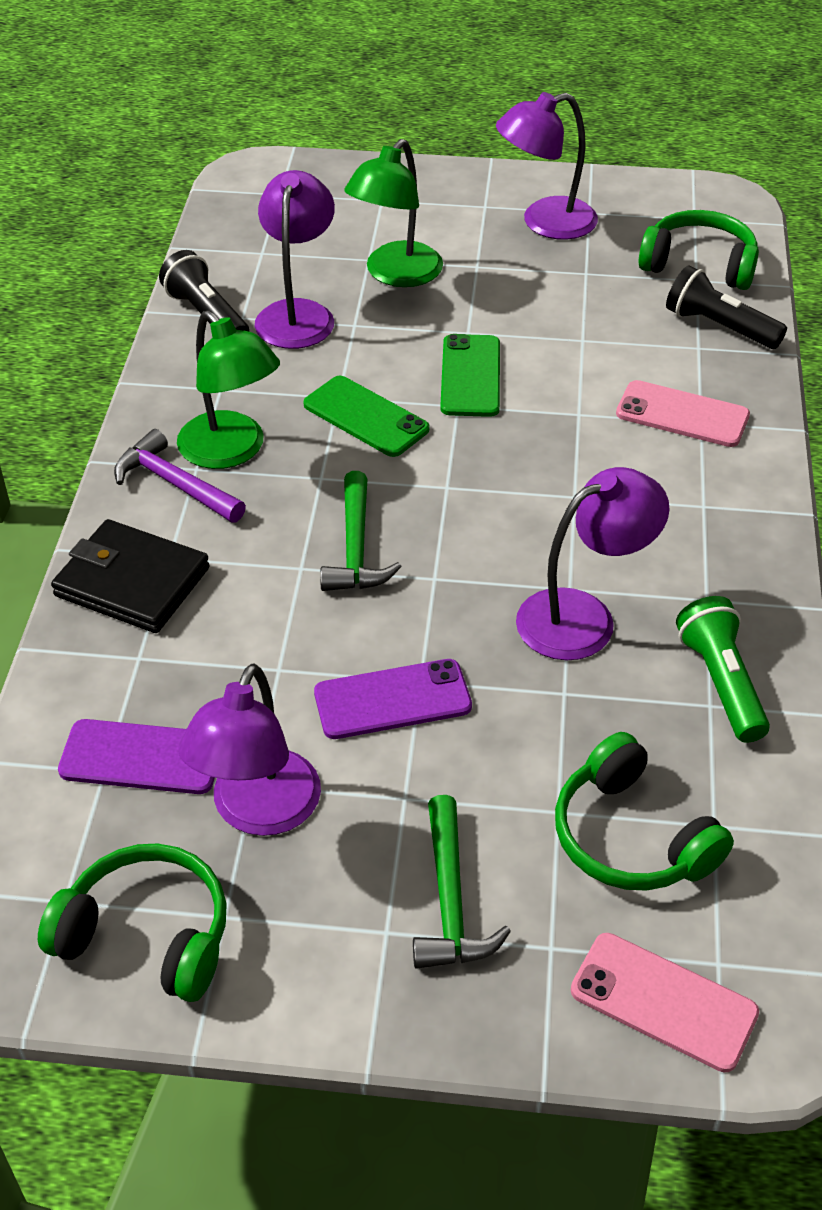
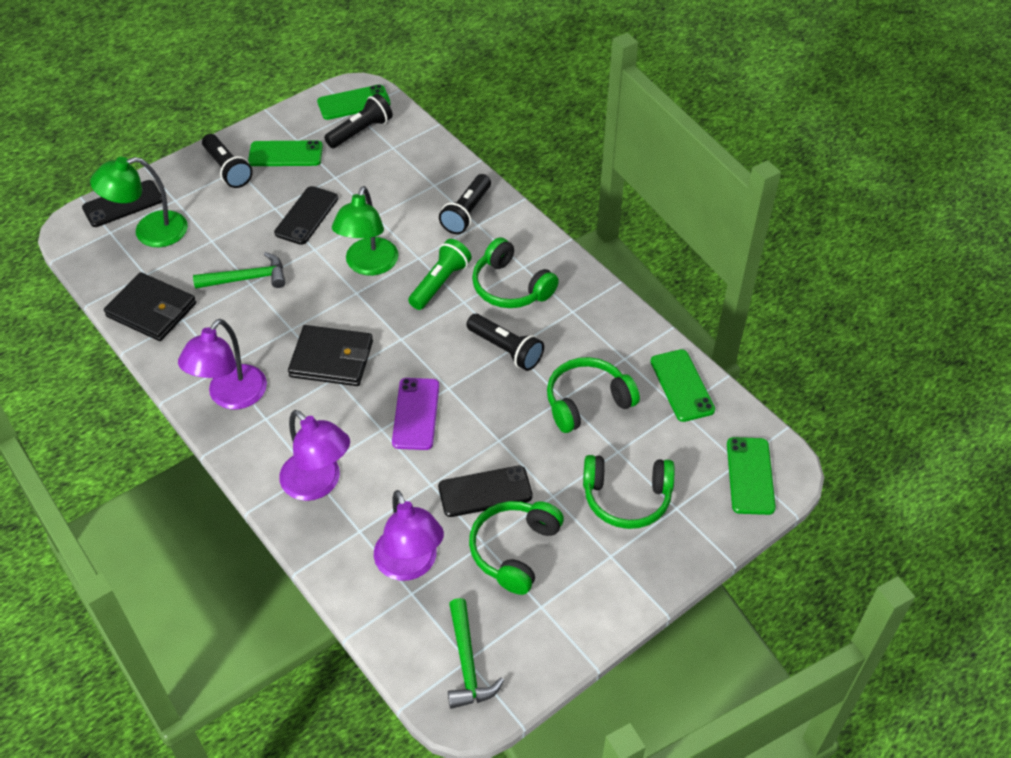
black flashlight: [159,250,249,331] [666,265,787,349] = 2 -> [202,134,253,188] [324,93,393,148] [439,174,491,234] [466,314,544,371] = 4
black phone: none = 0 -> [82,180,162,227] [274,186,338,245] [438,466,533,517] = 3
black wallet: [51,519,210,633] = 1 -> [104,272,196,341] [288,325,373,386] = 2
green headphones: [38,844,227,1002] [555,732,734,891] [639,210,759,290] = 3 -> [469,501,564,595] [472,238,559,308] [547,357,640,433] [583,455,675,529] = 4
green phone: [303,376,429,457] [440,334,500,417] = 2 -> [248,140,323,166] [317,84,391,120] [650,349,715,422] [727,437,776,515] = 4
pink phone: [571,933,759,1072] [616,380,750,447] = 2 -> none = 0
purple hammer: [114,429,246,523] = 1 -> none = 0
purple lamp: [178,664,321,836] [254,170,335,349] [496,92,598,240] [516,467,670,660] = 4 -> [178,319,267,409] [279,410,350,501] [374,490,444,581] = 3
purple phone: [58,719,215,794] [314,659,472,739] = 2 -> [392,378,439,450] = 1

